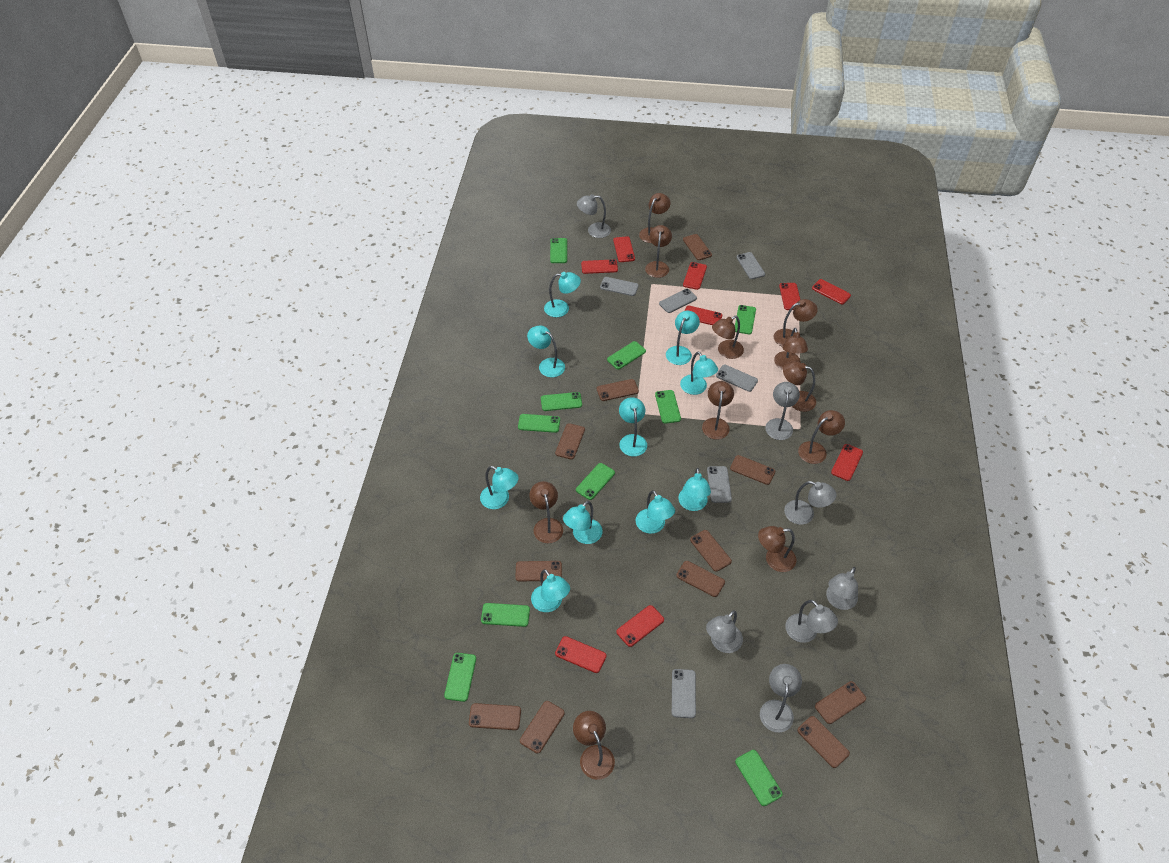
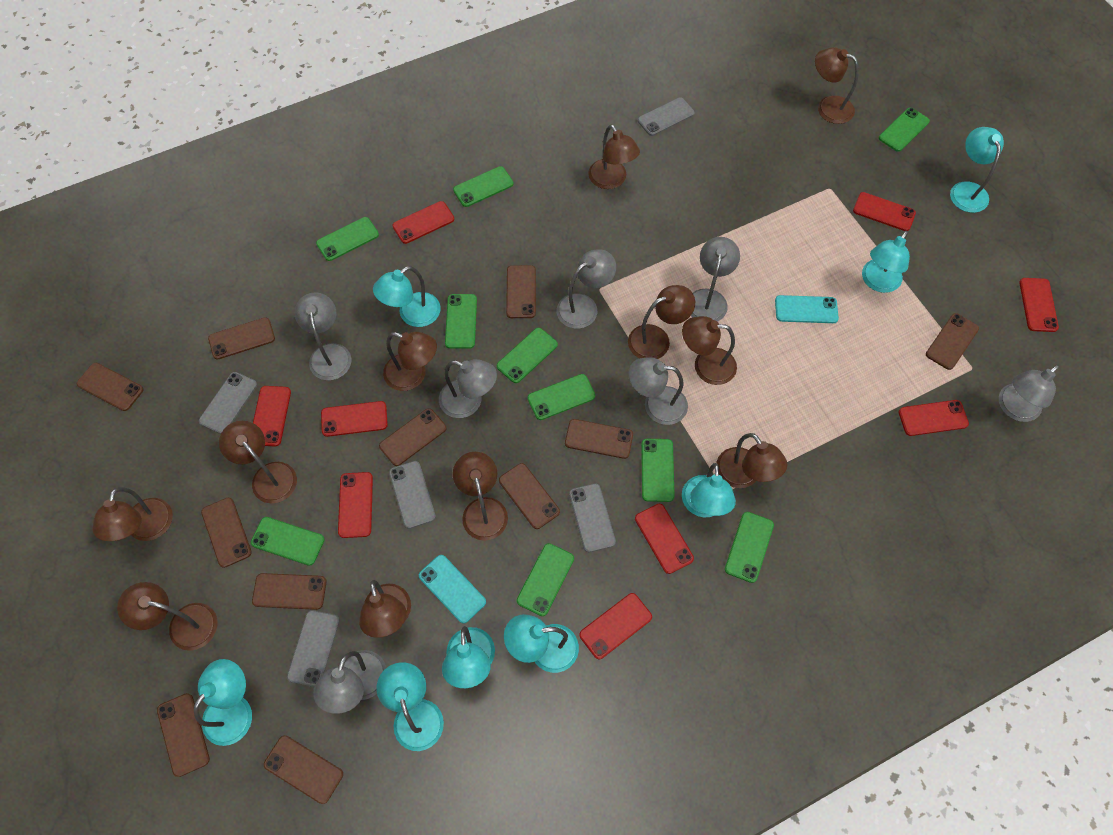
grey phone: [600,277,639,296] [659,289,697,313] [672,669,696,718] [707,466,732,503] [716,365,758,392] [736,252,765,279] = 6 -> [199,372,257,434] [287,610,340,687] [389,461,436,529] [569,483,616,552] [638,97,695,136] = 5
turquoise lamp: [480,466,519,509] [527,325,565,377] [531,569,570,612] [544,272,581,317] [563,501,603,544] [619,397,647,456] [636,490,675,534] [666,311,700,365] [678,468,711,511] [680,352,718,395] = 10 -> [194,659,252,746] [373,266,440,327] [376,662,444,751] [442,626,495,688] [504,614,579,673] [682,463,736,517] [862,231,910,293] [950,127,1004,213] = 8
turquoise phone: none = 0 -> [419,555,486,624] [775,295,839,323] = 2

